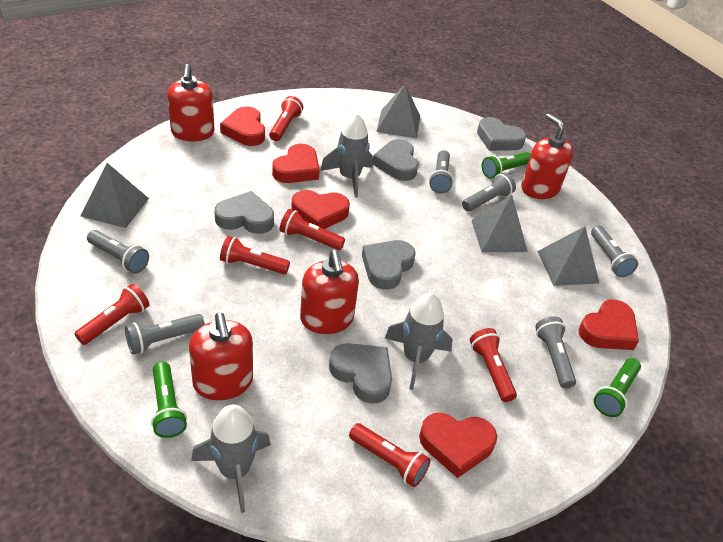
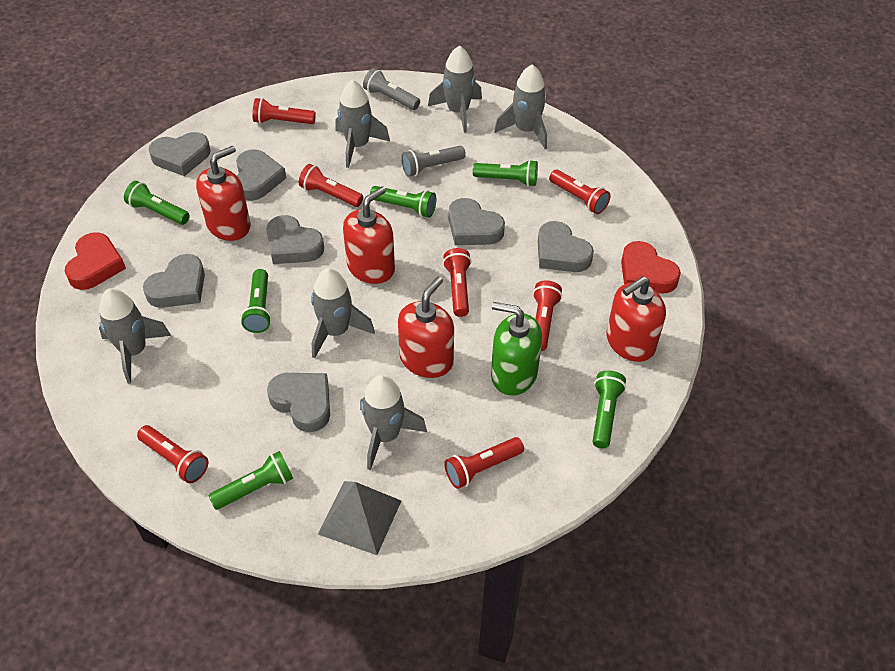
green flashlight: [151,362,187,438] [482,152,531,179] [594,358,641,417] = 3 -> [124,181,190,225] [208,451,293,510] [241,269,272,333] [370,186,436,218] [473,160,538,187] [592,371,626,448] = 6
green soap dispenser: none = 0 -> [491,302,542,396] = 1
grey flashlight: [87,230,149,274] [125,314,205,354] [429,150,453,194] [462,172,516,211] [535,316,576,389] [591,226,638,277] = 6 -> [363,68,420,110] [401,146,466,177] = 2
grey heart: [214,191,274,234] [329,343,392,404] [362,240,416,290] [373,139,418,181] [477,117,526,151] = 5 -> [143,254,205,308] [149,132,210,176] [236,149,286,201] [267,215,324,264] [267,373,330,432] [449,198,505,245] [538,221,594,272] = 7
grey pyramid: [80,163,149,228] [376,84,420,139] [471,195,528,252] [537,227,600,286] = 4 -> [318,481,401,555] = 1
grey rocket: [191,405,271,513] [320,113,373,198] [385,293,453,390] = 3 -> [99,288,171,384] [311,268,375,358] [336,79,390,168] [360,375,427,470] [428,45,482,133] [494,64,547,149] = 6
red flashlight: [74,284,150,345] [220,236,290,274] [269,96,303,141] [280,209,345,250] [349,423,431,487] [470,328,517,402] = 6 -> [137,425,208,483] [252,98,316,124] [299,164,363,207] [443,248,472,317] [444,437,524,489] [533,280,562,351] [549,170,610,214] = 7
red heart: [220,107,265,146] [272,144,320,183] [291,190,350,229] [419,413,497,478] [579,300,639,350] = 5 -> [65,232,126,290] [621,241,681,294] = 2

